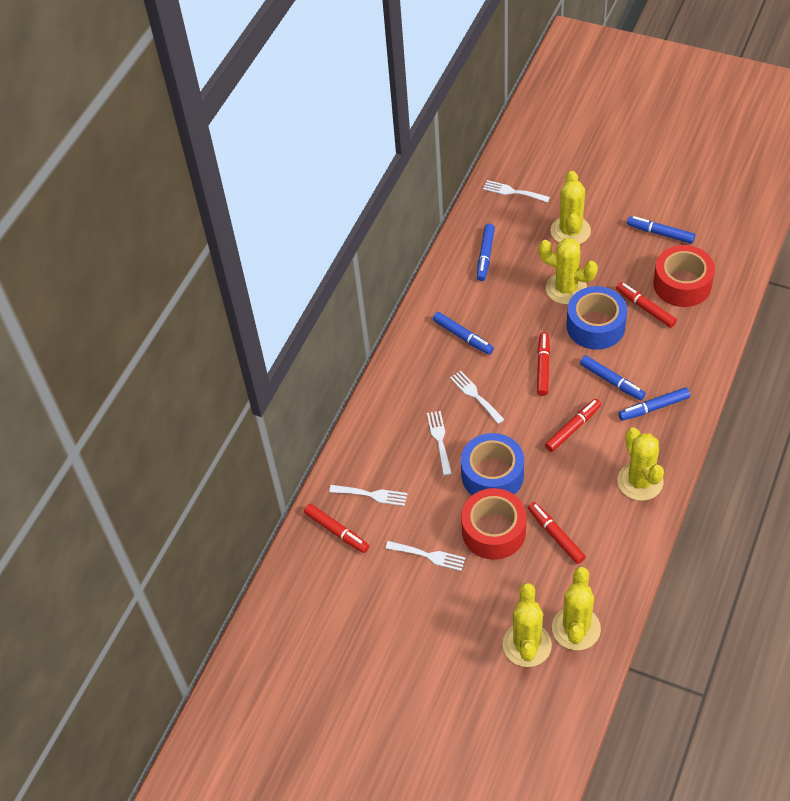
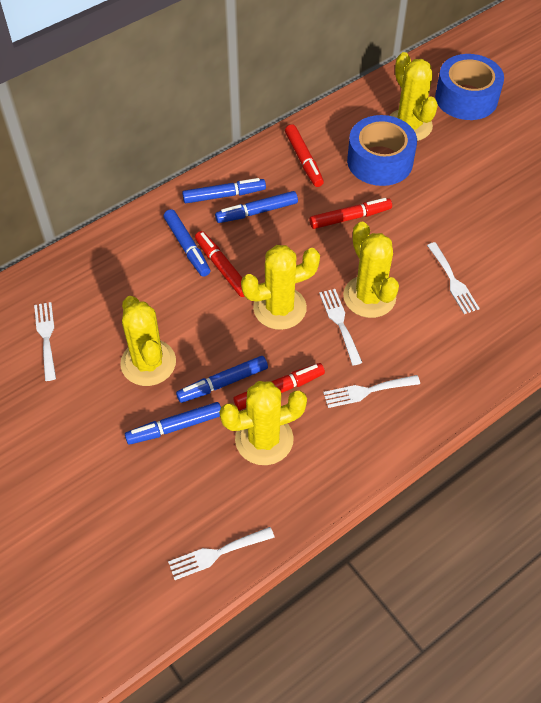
red marker: [304,504,369,553] [528,502,586,564] [537,332,550,396] [545,399,601,452] [616,282,677,328] = 5 -> [195,231,245,297] [234,363,325,410] [285,124,324,187] [309,198,392,229] = 4
red tape: [461,488,526,560] [653,245,715,307] = 2 -> none = 0

